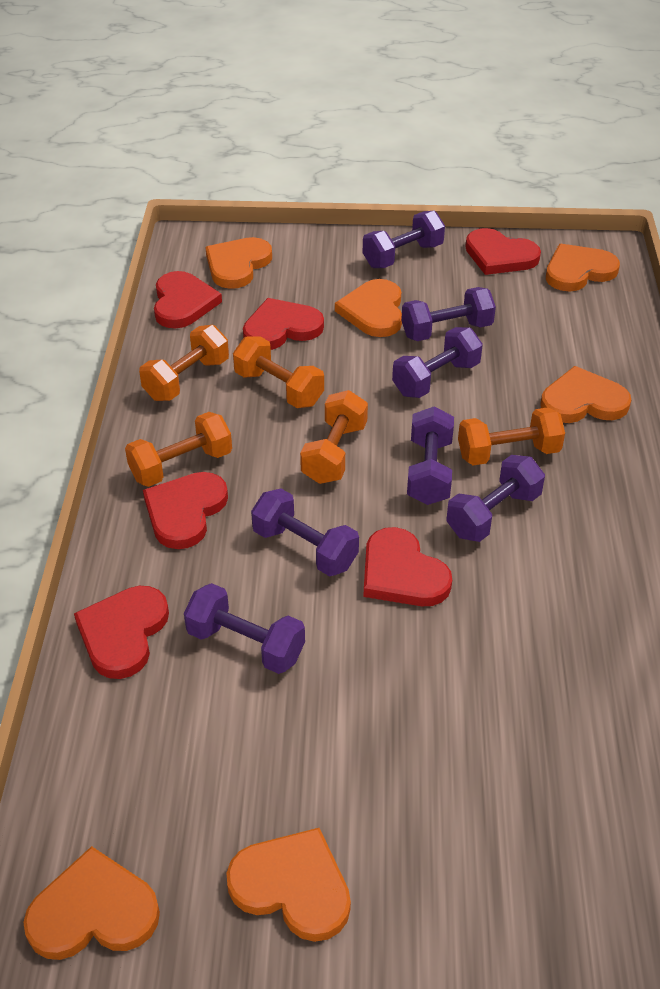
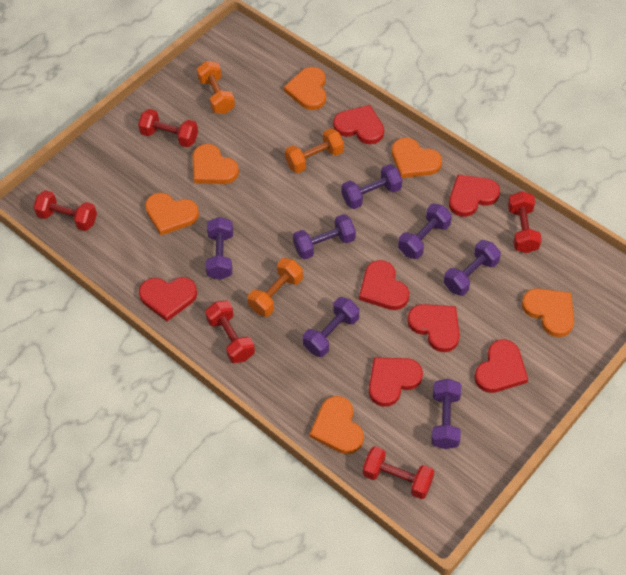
orange dumbbell: [125,412,232,487] [139,325,229,401] [233,336,324,408] [300,390,368,484] [458,407,565,465] = 5 -> [197,61,235,114] [247,258,303,317] [285,128,344,173] = 3
red dumbbell: none = 0 -> [33,190,97,231] [138,109,198,147] [205,300,255,363] [363,446,434,499] [508,191,542,253] = 5
red heart: [74,586,169,679] [143,472,228,549] [154,271,222,328] [243,298,324,350] [363,527,452,606] [465,228,541,275] = 6 -> [139,277,197,321] [333,105,384,144] [359,260,409,310] [369,357,423,407] [407,304,460,352] [449,175,500,217] [474,339,528,393] = 7

